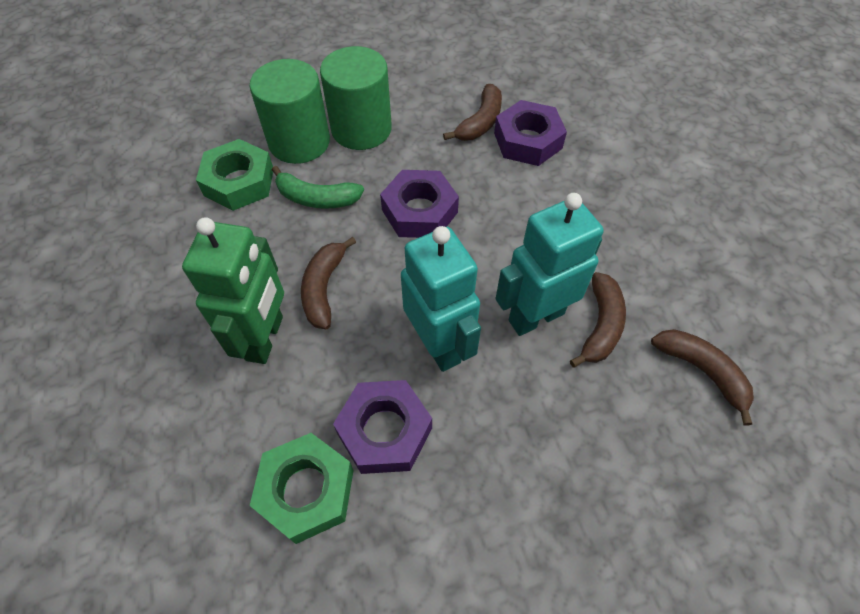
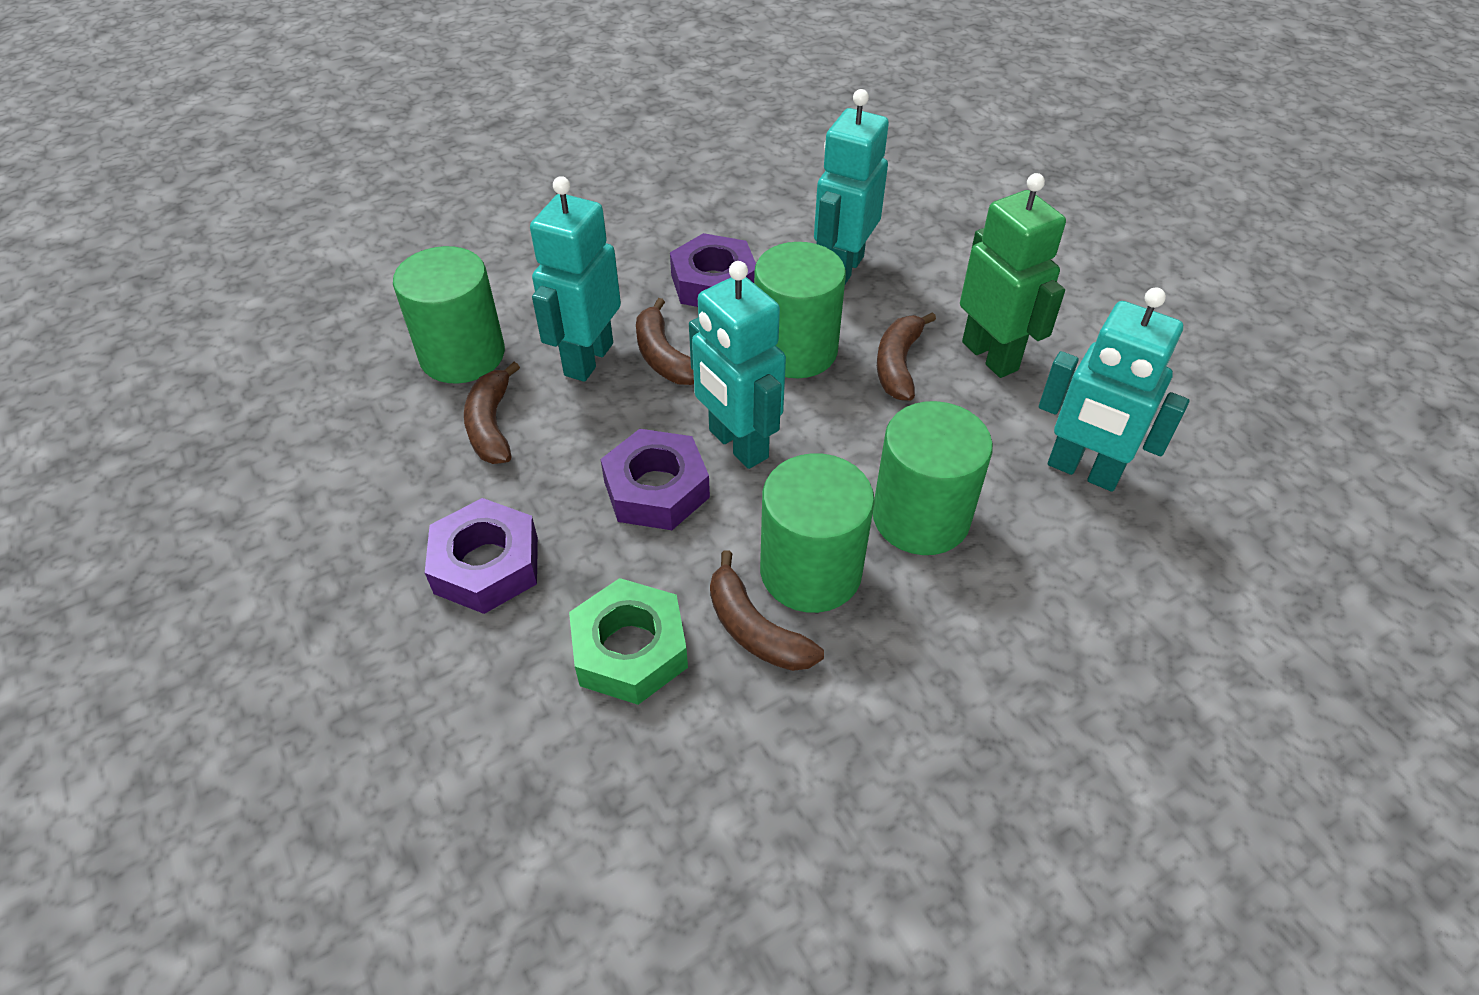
green banana: [272,166,364,208] = 1 -> none = 0
green cylinder: [250,59,330,164] [320,46,392,150] = 2 -> [393,246,505,384] [754,242,846,378] [760,453,875,613] [873,401,993,555] = 4
green nut: [196,139,273,211] [250,433,354,544] = 2 -> [569,578,688,705] = 1
turquoise robot: [401,226,481,372] [495,193,604,336] = 2 -> [530,176,621,382] [689,261,786,469] [814,89,889,284] [1039,288,1189,492] = 4

